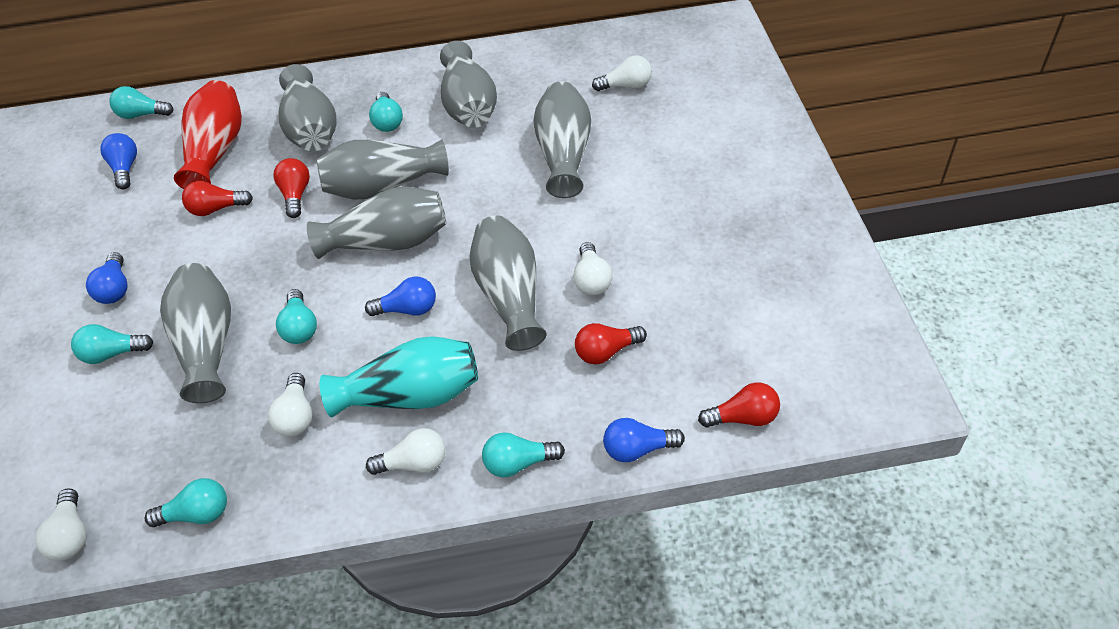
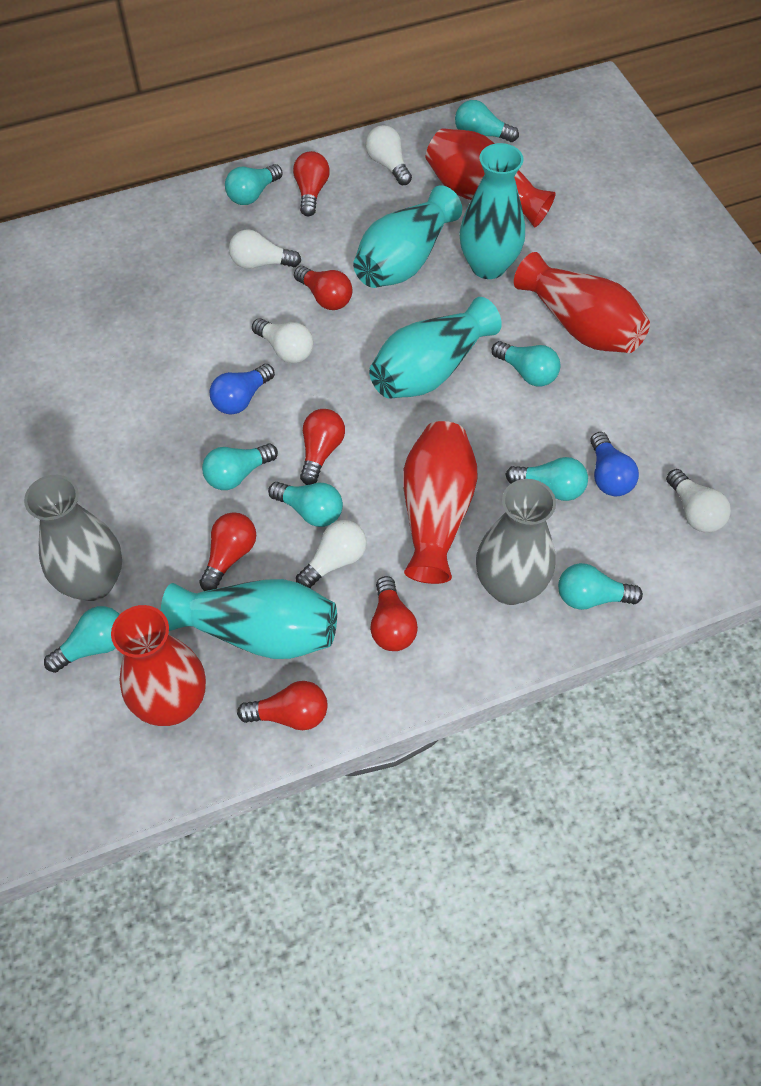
blue light bulb: [86,252,127,304] [100,133,137,189] [365,276,436,316] [603,418,685,462] = 4 -> [210,364,275,415] [590,432,639,496] = 2
grey vase: [160,263,231,403] [279,64,337,151] [307,186,446,259] [316,140,449,199] [440,41,497,128] [470,216,547,351] [533,81,591,198] = 7 -> [24,475,122,601] [476,479,556,605] = 2
red light bulb: [182,181,253,216] [274,158,310,218] [575,323,647,365] [698,382,780,427] = 4 -> [199,512,256,591] [237,681,328,730] [293,151,330,216] [294,266,353,310] [300,409,345,485] [370,576,418,651] = 6
red vase: [174,80,242,189] = 1 -> [111,605,206,726] [403,421,478,584] [425,128,556,228] [514,252,650,353] = 4
turquoise light bulb: [71,324,154,364] [109,86,173,119] [145,478,227,527] [276,289,317,344] [369,92,403,132] [482,432,565,477] = 6 -> [44,606,120,673] [202,443,278,490] [225,164,283,205] [268,482,343,527] [455,100,519,142] [492,341,561,386] [505,457,588,501] [558,563,643,610] = 8
turquoise vase: [320,336,478,417] = 1 -> [161,579,337,659] [353,186,462,288] [369,297,502,399] [459,143,525,279] = 4

